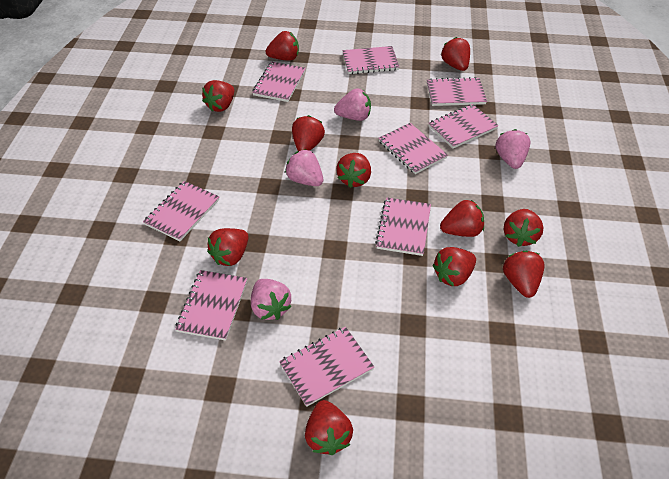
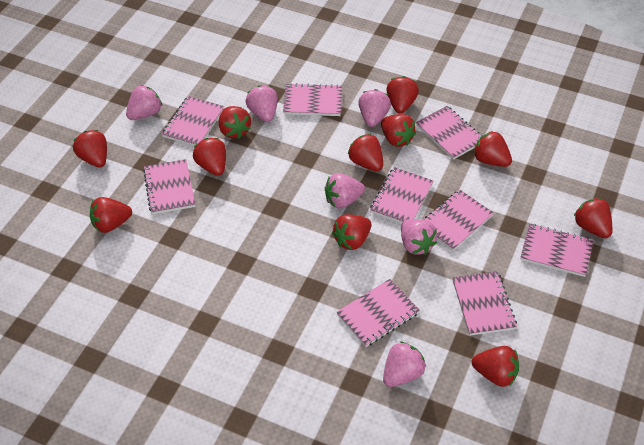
pink strawberry: [251,279,292,320] [285,149,323,186] [334,88,371,121] [495,129,531,169] = 4 -> [126,85,162,120] [246,85,278,122] [325,173,365,208] [358,89,391,127] [383,341,426,387] [401,219,437,255] = 6

